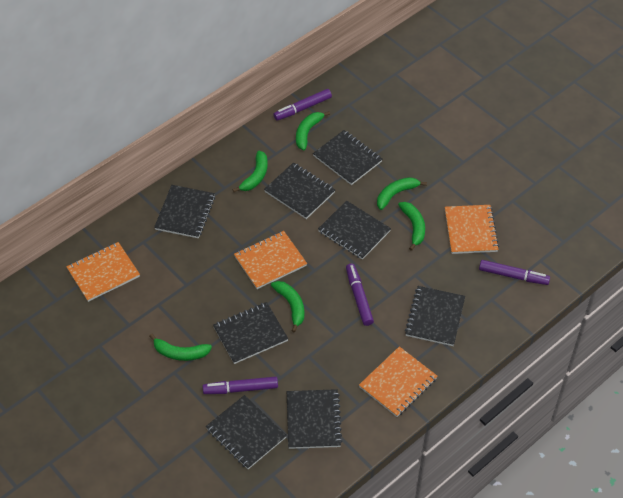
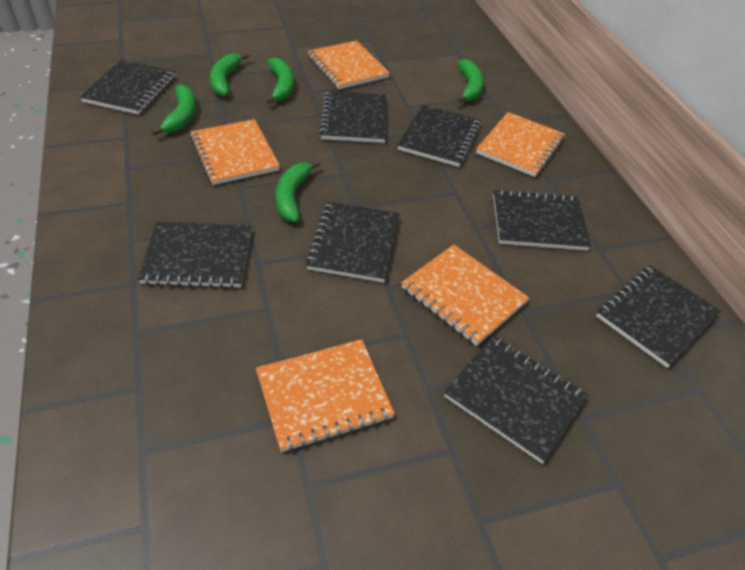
green banana: [149,334,212,361] [232,150,268,192] [271,281,304,333] [296,111,330,150] [377,177,427,210] [398,202,425,251] = 6 -> [151,84,196,136] [210,53,249,96] [266,58,294,104] [276,160,321,222] [457,59,484,103] = 5
orange notebook: [66,242,140,302] [234,231,307,289] [359,346,437,417] [445,205,499,254] = 4 -> [190,119,280,185] [256,339,395,452] [308,40,390,89] [401,244,529,346] [476,112,565,177] = 5
purple marker: [203,377,278,394] [273,89,332,121] [346,263,374,326] [479,260,550,285] = 4 -> none = 0

